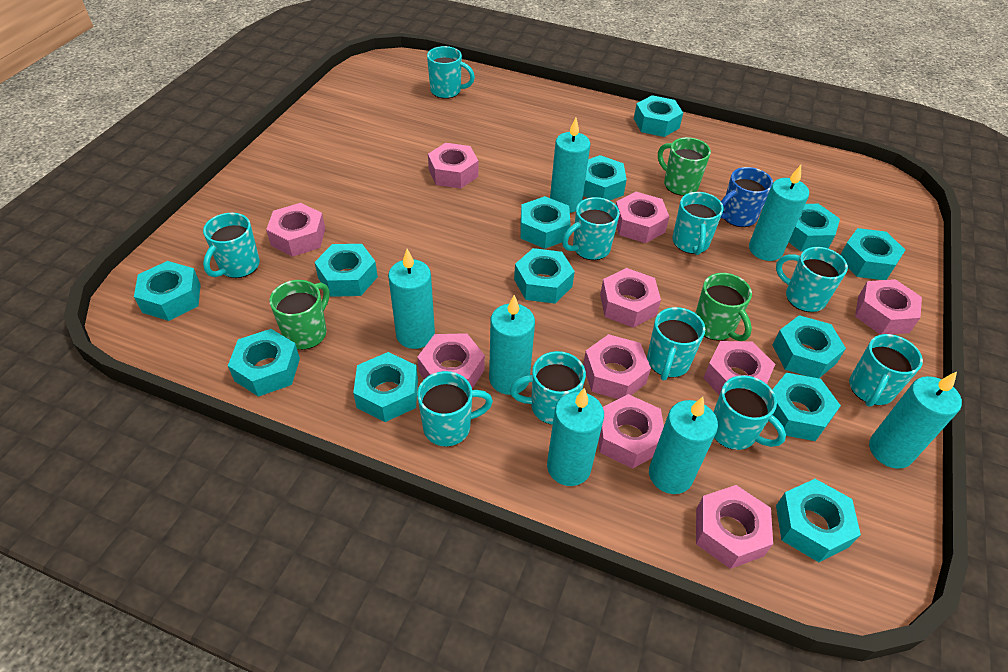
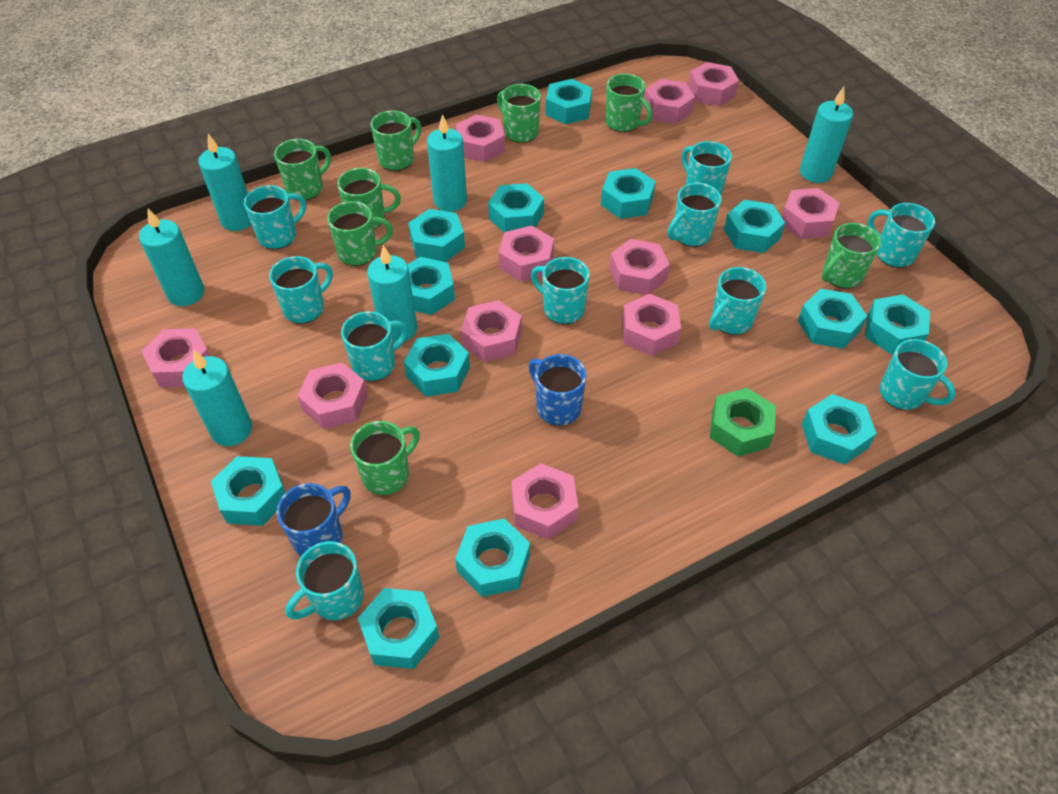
blue mug: [721,167,773,227] = 1 -> [276,483,351,556] [529,354,587,426] = 2
green mug: [269,280,330,350] [658,137,711,196] [696,273,752,341] = 3 -> [274,139,331,200] [327,201,393,266] [337,168,401,229] [350,421,420,495] [371,111,421,171] [497,84,541,143] [606,74,653,132] [822,223,881,289] = 8
green nut: none = 0 -> [710,388,776,457] = 1
pink nut: [266,203,325,257] [417,333,485,388] [428,143,478,189] [583,334,651,399] [599,394,664,469] [600,268,661,328] [616,192,669,243] [696,485,773,569] [703,341,775,395] [855,279,922,335] = 10 -> [142,328,210,388] [297,362,368,429] [456,114,505,162] [461,300,522,362] [499,226,554,282] [511,463,578,539] [609,239,670,295] [622,294,681,356] [643,79,695,124] [688,62,739,106] [782,188,839,239] = 11
turquoise candle: [388,249,435,349] [489,295,535,395] [547,388,604,486] [550,118,590,213] [649,397,718,494] [749,165,809,261] [869,372,962,469] = 7 -> [139,209,204,306] [182,350,252,446] [198,134,252,231] [367,245,417,343] [427,114,467,212] [800,87,853,183] = 6

